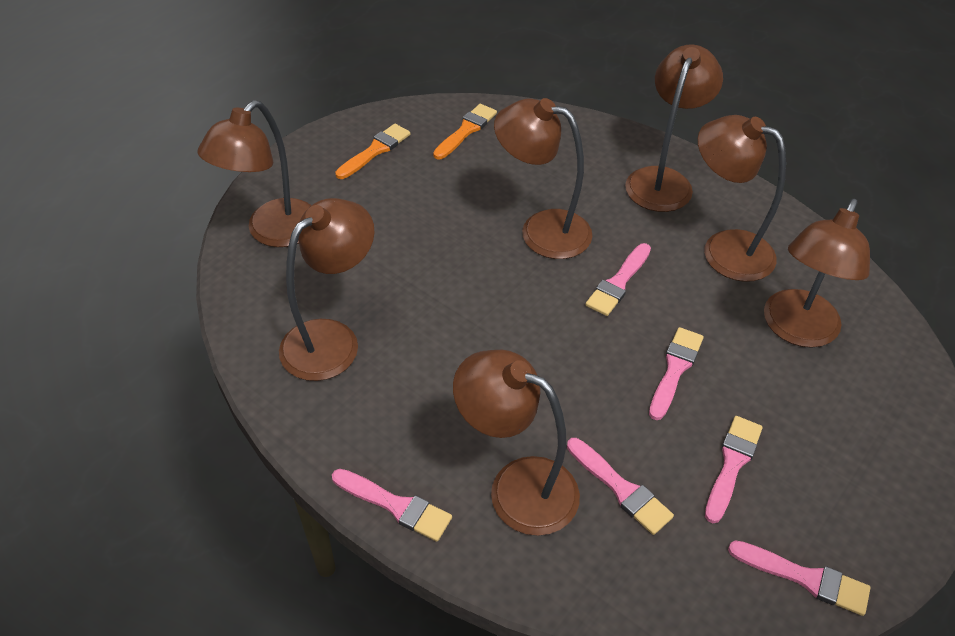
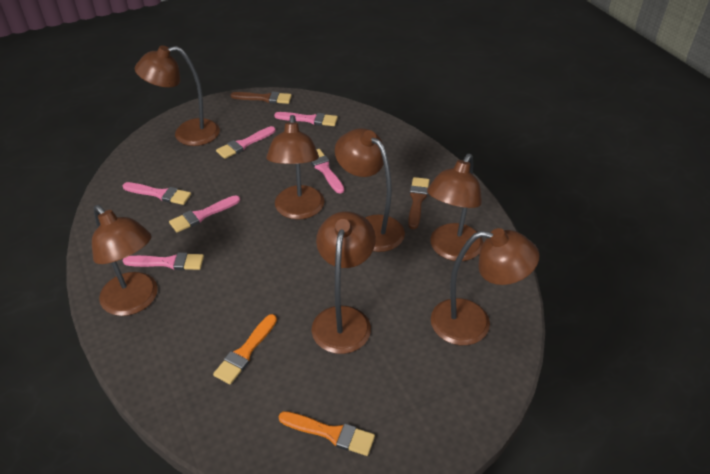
brown brush: none = 0 -> [230,92,292,104] [408,177,429,229] = 2

